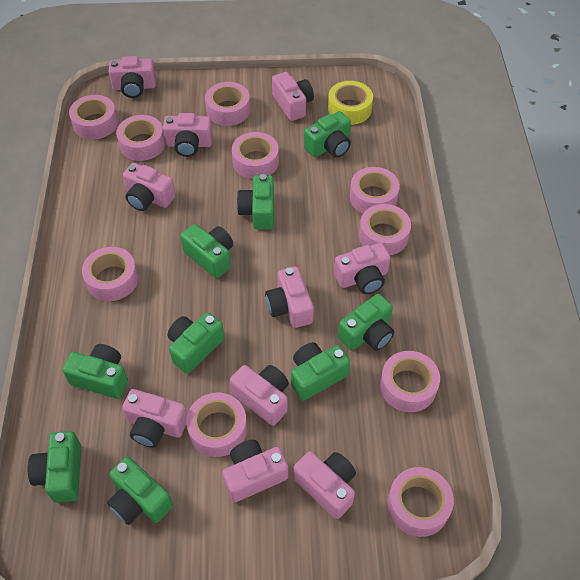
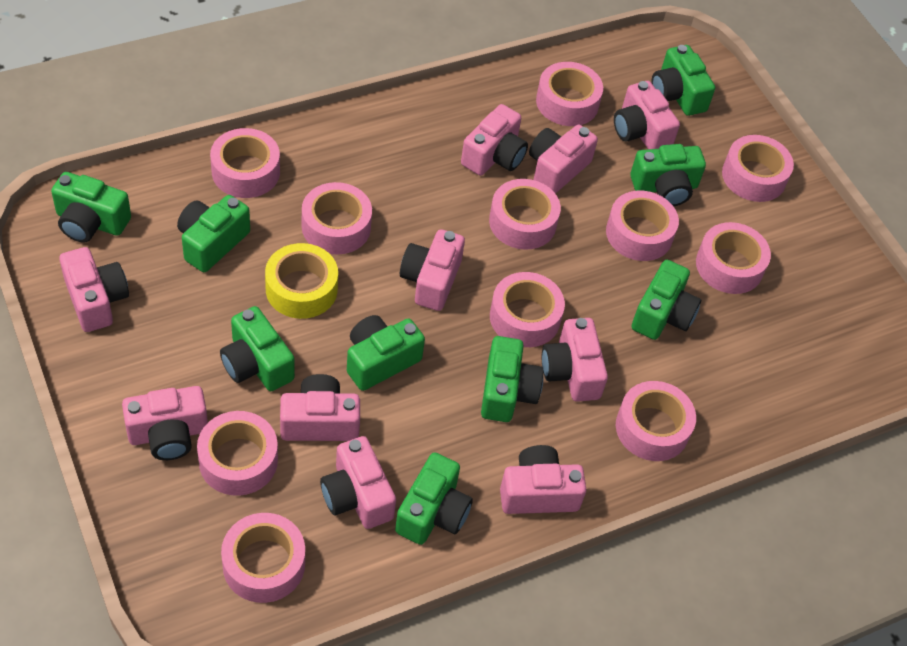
pink tape: [69,95,118,140] [82,247,138,301] [116,115,165,161] [186,393,247,457] [205,82,250,126] [232,132,279,179] [350,167,400,214] [359,204,411,255] [380,351,440,412] [387,467,454,537] = 10 -> [197,411,278,496] [210,128,280,198] [221,513,305,603] [302,182,372,255] [489,179,561,250] [490,272,565,347] [536,62,603,126] [606,191,679,261] [616,381,696,461] [696,222,771,294] [722,135,794,202] = 11

